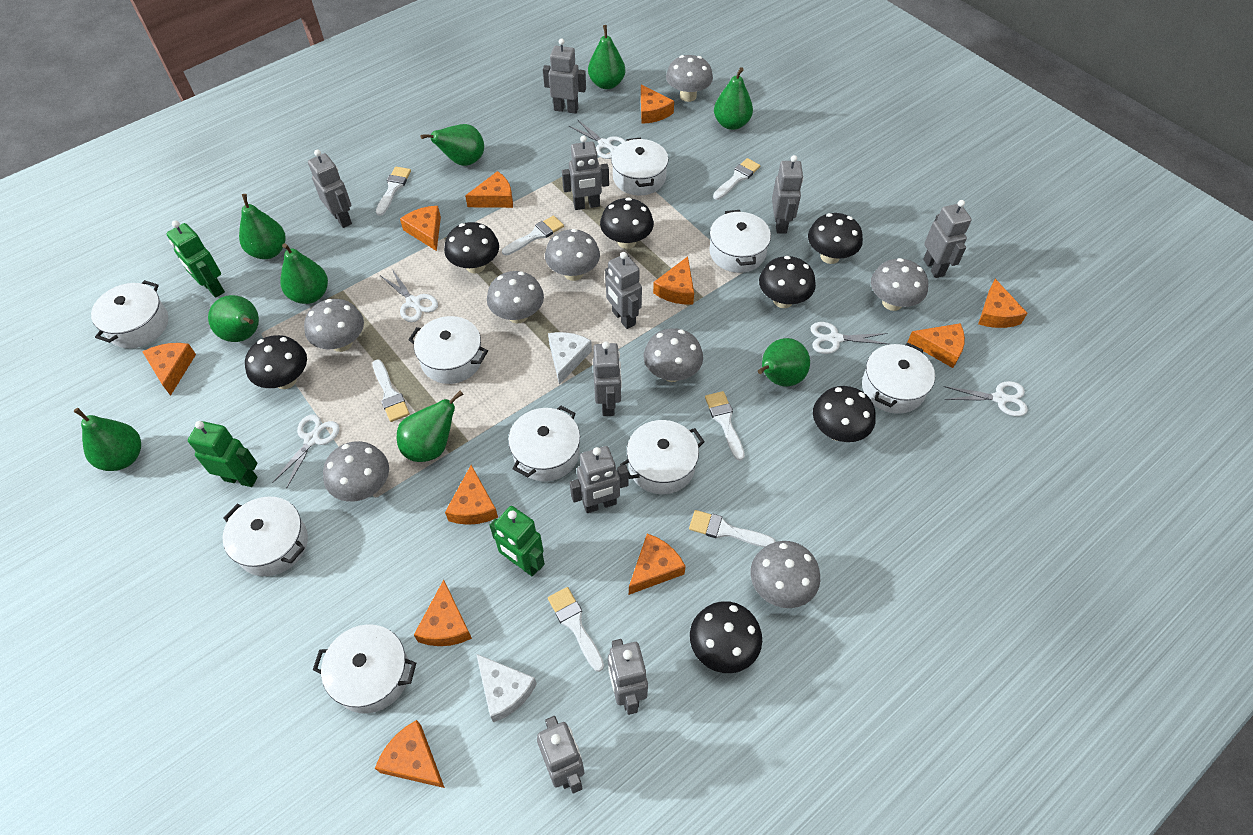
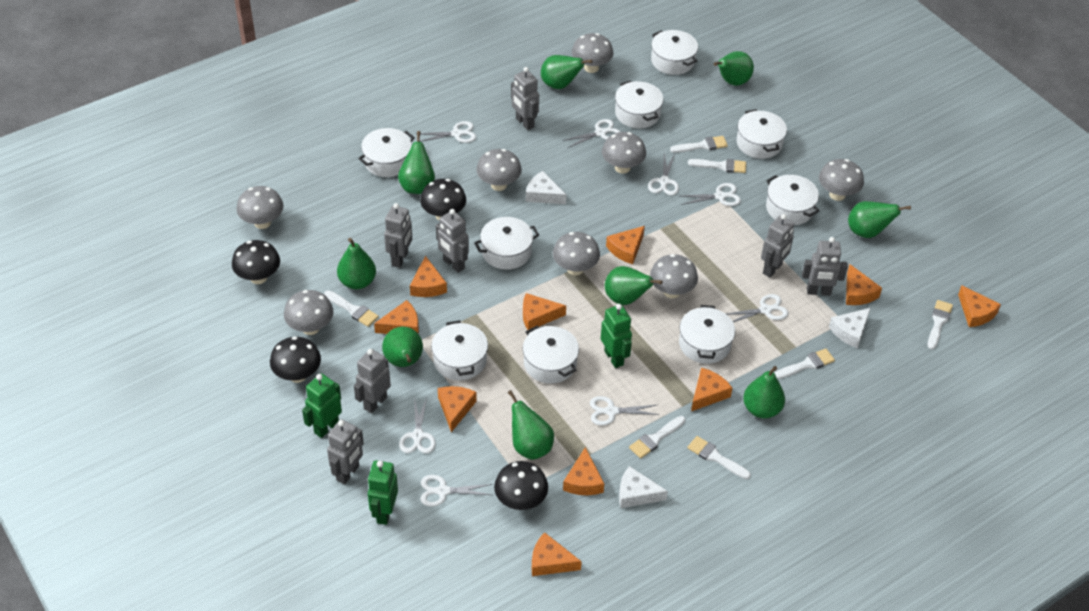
black mushroom: [245,335,307,389] [444,222,499,274] [600,198,654,249] [690,601,762,673] [759,256,816,308] [808,213,863,264] [813,386,876,442] = 7 -> [232,240,280,284] [270,336,321,383] [420,179,466,221] [494,461,548,510] = 4
grey robot: [308,150,352,228] [537,716,584,794] [543,38,586,114] [562,136,609,210] [570,446,628,513] [593,341,622,416] [605,252,642,329] [608,639,648,715] [772,155,803,233] [923,200,972,278] = 10 -> [327,419,364,484] [354,349,391,413] [384,203,412,268] [436,209,469,273] [511,67,539,130] [761,214,794,277] [802,237,848,296] = 7
orange cheese: [142,343,196,396] [375,720,445,788] [400,206,441,251] [414,580,472,646] [445,465,498,525] [465,171,513,208] [629,534,686,595] [641,84,674,124] [653,256,694,304] [908,323,965,368] [978,279,1027,328] = 11 -> [374,300,419,334] [410,256,447,297] [438,386,477,432] [523,293,566,330] [532,532,582,576] [563,447,604,495] [606,226,645,264] [691,368,732,411] [846,264,882,305] [958,285,1001,327] = 10
white cheese: [476,654,537,723] [548,332,592,384] = 2 -> [526,171,566,204] [619,466,668,508] [829,308,871,348] = 3
white scissors: [272,414,340,487] [381,269,438,322] [569,119,626,159] [810,322,888,354] [944,381,1028,416] = 5 -> [399,397,436,453] [419,121,476,143] [420,475,493,507] [562,119,620,148] [590,396,660,426] [648,154,679,196] [681,183,741,206] [726,294,788,322] = 8

